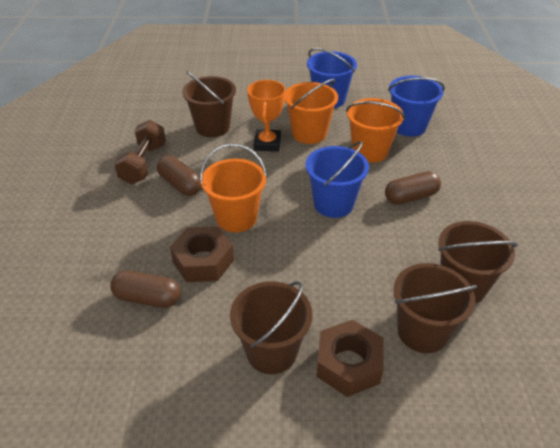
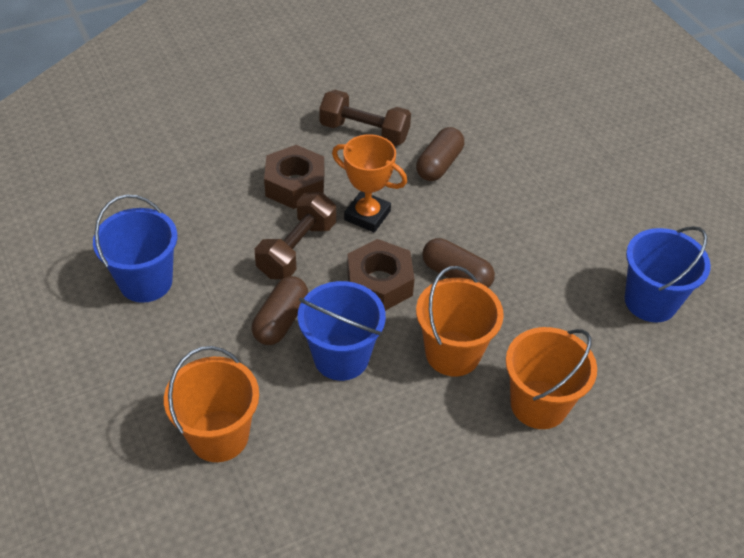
brown bucket: [182,71,236,137] [230,281,313,374] [393,263,477,353] [438,221,518,303] = 4 -> none = 0
brown dumbbell: [114,120,166,184] = 1 -> [255,192,336,279] [319,90,411,146] = 2

